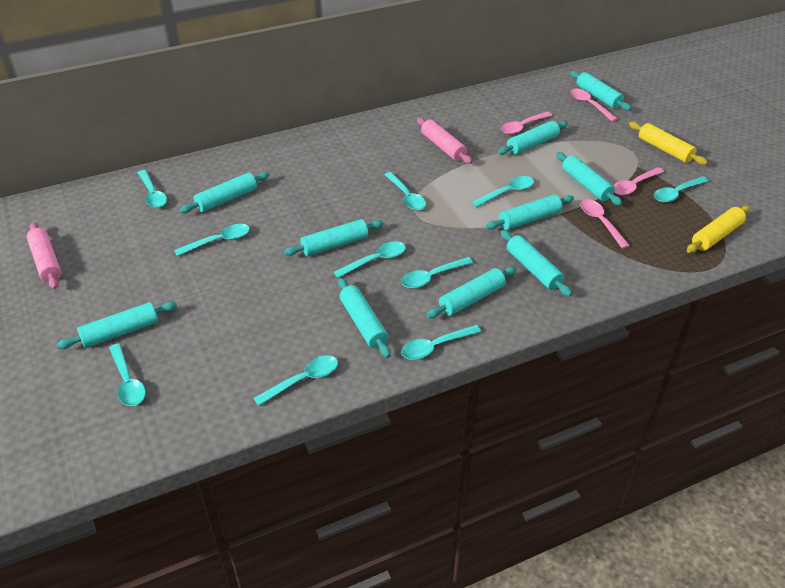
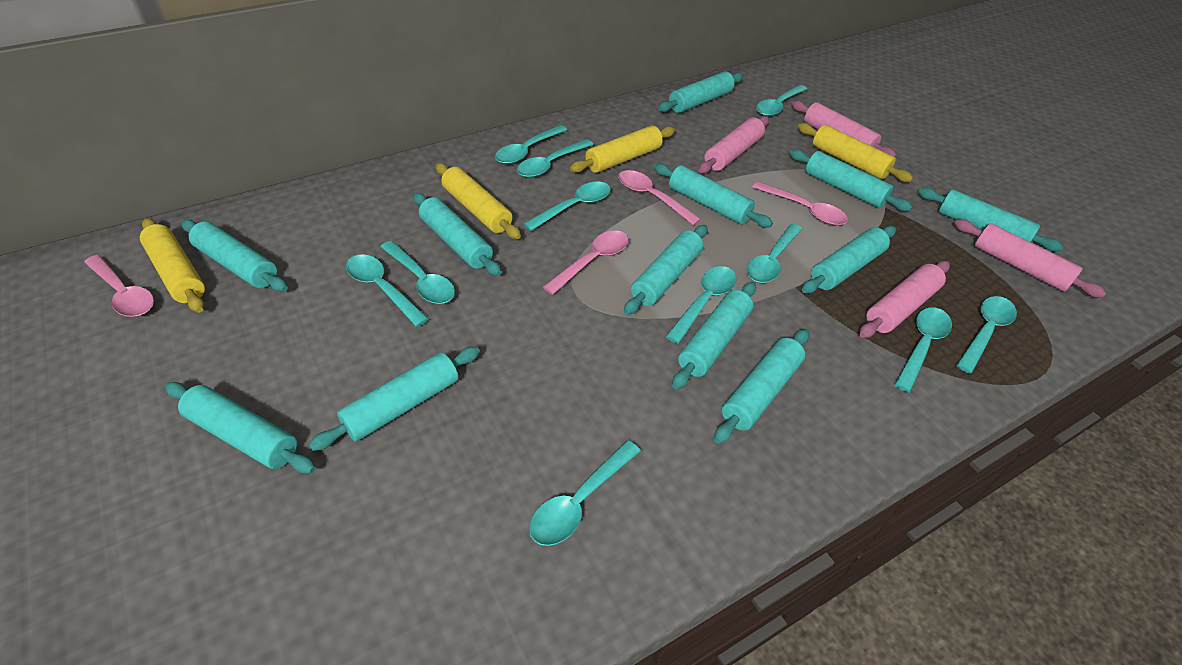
pink rolling pin: [27,223,62,289] [417,117,473,164] = 2 -> [698,116,769,173] [791,101,897,157] [859,261,950,338] [955,219,1106,298] = 4
turquoise rolling pin: [56,302,177,349] [180,172,269,213] [284,219,383,256] [338,278,391,358] [426,267,516,318] [486,194,574,230] [498,121,568,155] [500,230,572,297] [556,152,622,206] [570,71,631,111] = 10 -> [165,382,316,474] [181,220,288,292] [309,347,480,451] [413,193,501,276] [624,225,707,315] [654,164,773,228] [658,71,743,113] [672,282,756,389] [714,329,809,444] [789,149,912,211] [802,226,896,293] [918,188,1063,251] = 12
turquoise spoon: [109,343,146,406] [138,170,167,208] [174,224,250,256] [253,355,338,406] [334,241,406,278] [385,172,426,211] [401,257,473,289] [401,325,481,360] [472,176,534,207] [654,176,709,202] = 10 -> [346,254,429,327] [380,241,455,304] [495,125,567,164] [517,139,593,178] [524,182,611,231] [529,440,641,546] [666,266,737,344] [747,224,802,283] [756,85,807,116] [894,307,952,392] [956,296,1017,374] = 11
yellow rolling pin: [629,122,708,165] [687,205,750,253] = 2 -> [140,218,205,313] [436,163,521,239] [570,126,675,173] [798,123,913,182] = 4

